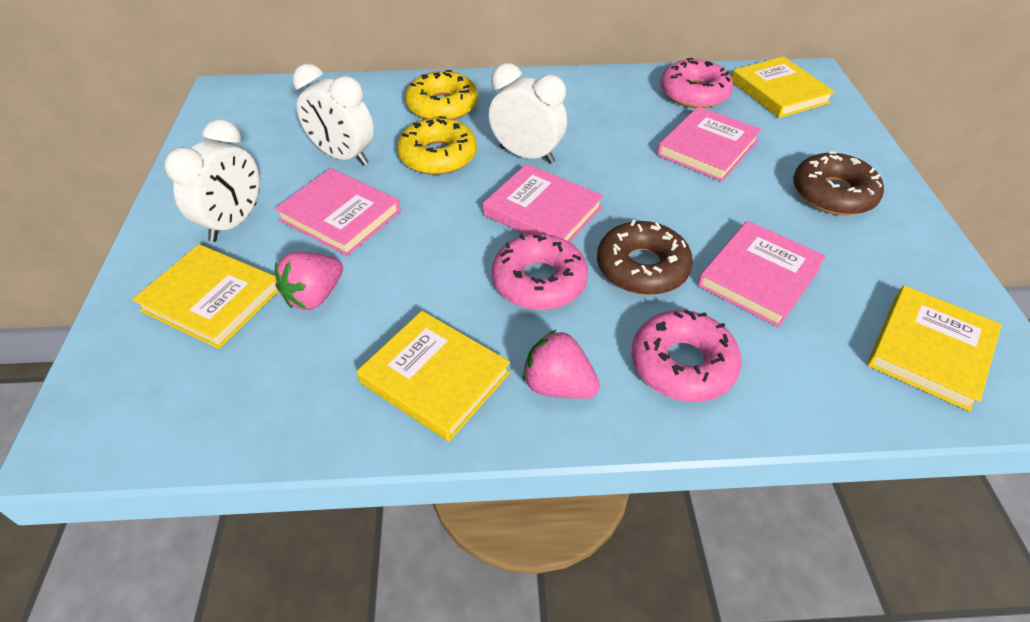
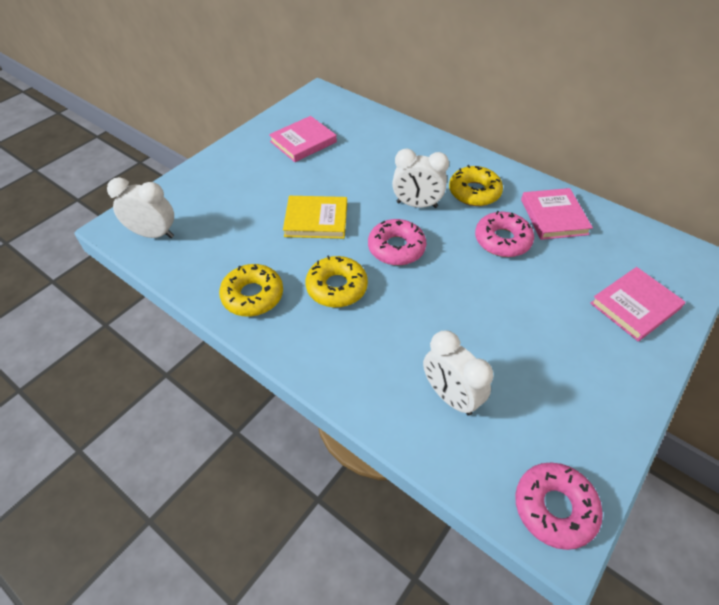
brown donut: [597,220,693,295] [793,151,884,215] = 2 -> none = 0
pink book: [275,168,401,256] [483,164,603,242] [657,106,762,182] [698,221,826,327] = 4 -> [269,116,337,162] [521,188,593,240] [590,267,685,341] = 3
pink strawberry: [275,252,343,310] [523,329,600,399] = 2 -> none = 0
yellow book: [132,244,278,349] [357,311,510,441] [732,56,835,118] [867,285,1002,412] = 4 -> [283,196,347,239] = 1
yellow donut: [397,116,477,175] [405,70,478,120] = 2 -> [219,264,283,316] [305,256,368,307] [449,165,503,206] = 3

